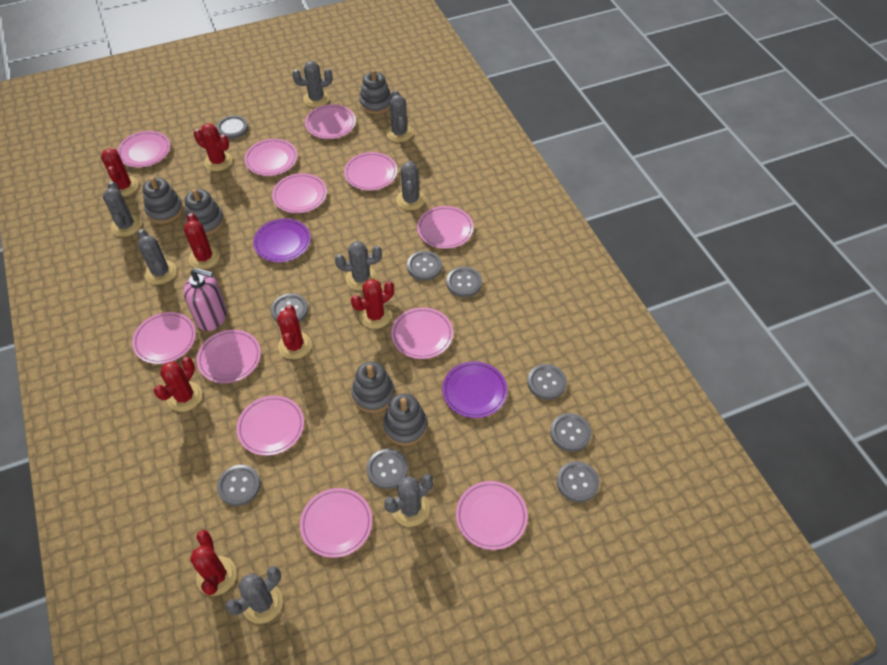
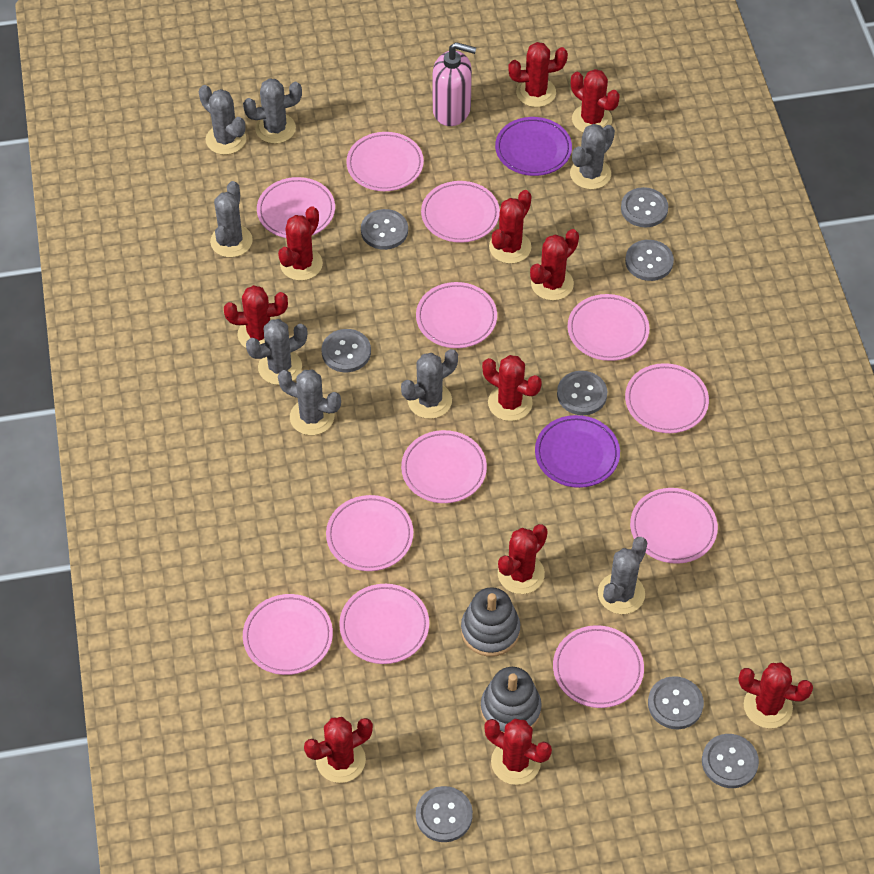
grey button: [217,115,248,139] [217,465,260,506] [271,293,308,322] [366,449,408,489] [407,251,442,280] [446,267,482,297] [527,364,567,400] [550,413,591,452] [557,461,599,502] = 9 -> [322,329,371,372] [361,209,408,250] [416,786,473,842] [557,371,607,415] [621,187,668,227] [625,240,674,281] [648,676,704,729] [702,734,759,788] = 8
grey stacking toy: [143,177,183,224] [185,189,224,235] [352,362,395,413] [359,69,391,114] [383,394,427,446] = 5 -> [461,587,520,657] [481,667,542,733] = 2
red cactus: [101,148,139,197] [154,357,202,412] [184,213,220,269] [190,530,237,596] [194,123,232,171] [277,305,311,359] [351,279,394,329] = 7 -> [224,285,288,348] [278,206,323,281] [304,717,373,783] [482,355,542,421] [484,719,552,785] [489,190,532,264] [498,524,548,594] [508,42,568,107] [530,229,579,301] [571,69,620,132] [738,662,813,728] = 11

